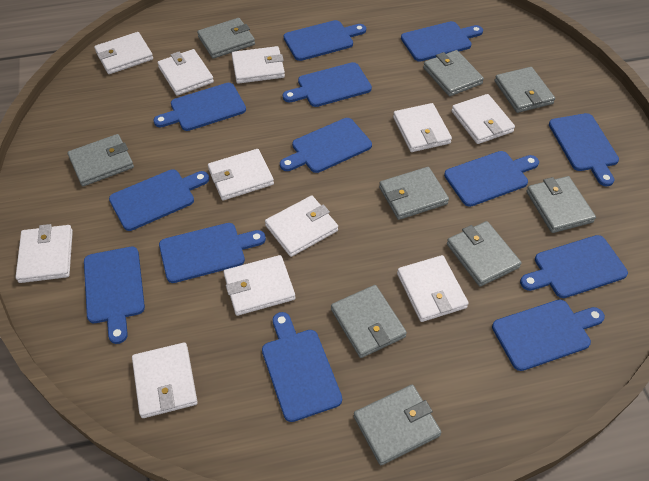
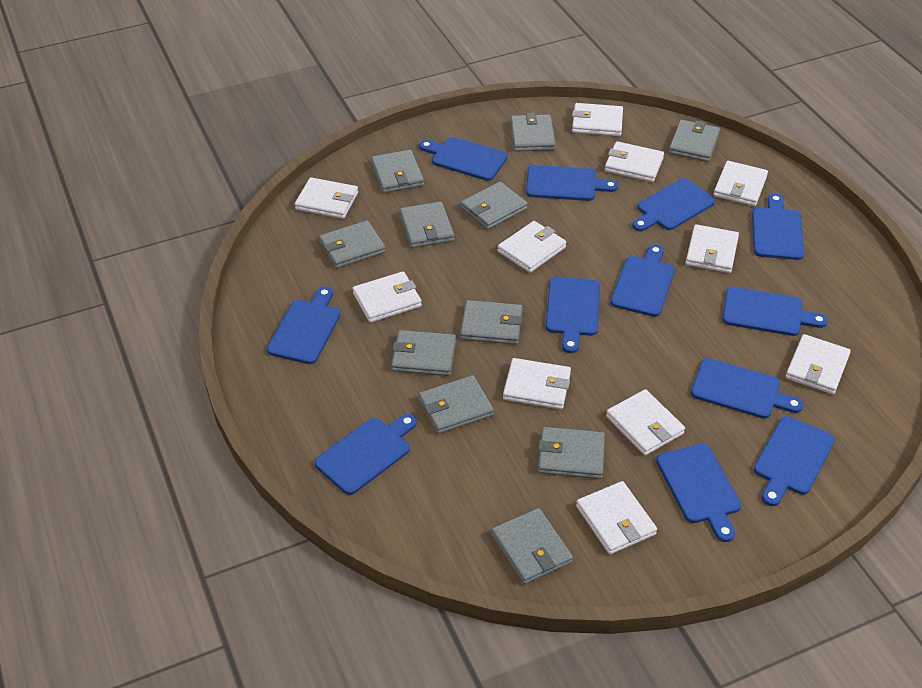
blue cutting board: [84,247,145,344] [109,169,209,231] [154,83,246,131] [159,223,266,283] [262,312,342,422] [280,118,372,173] [283,62,372,107] [284,20,366,61] [401,21,483,61] [444,151,539,207] [492,300,605,371] [520,235,628,298] [549,113,619,186] = 13 -> [267,287,341,364] [315,414,417,495] [419,137,508,181] [526,165,619,201] [546,277,600,353] [611,245,675,317] [632,179,715,231] [656,444,741,542] [691,358,803,419] [722,287,828,336] [752,194,804,260] [754,416,835,506] = 12
grey wallet: [67,134,134,186] [197,18,255,59] [331,285,407,358] [354,385,442,465] [379,167,449,220] [423,50,484,96] [447,221,522,287] [495,67,555,113] [526,176,596,233] = 9 -> [319,220,386,269] [371,150,424,193] [391,330,456,376] [400,202,454,248] [418,375,494,434] [460,300,523,345] [461,182,528,230] [492,508,573,584] [510,113,556,151] [538,427,605,479] [669,120,720,162] = 11

